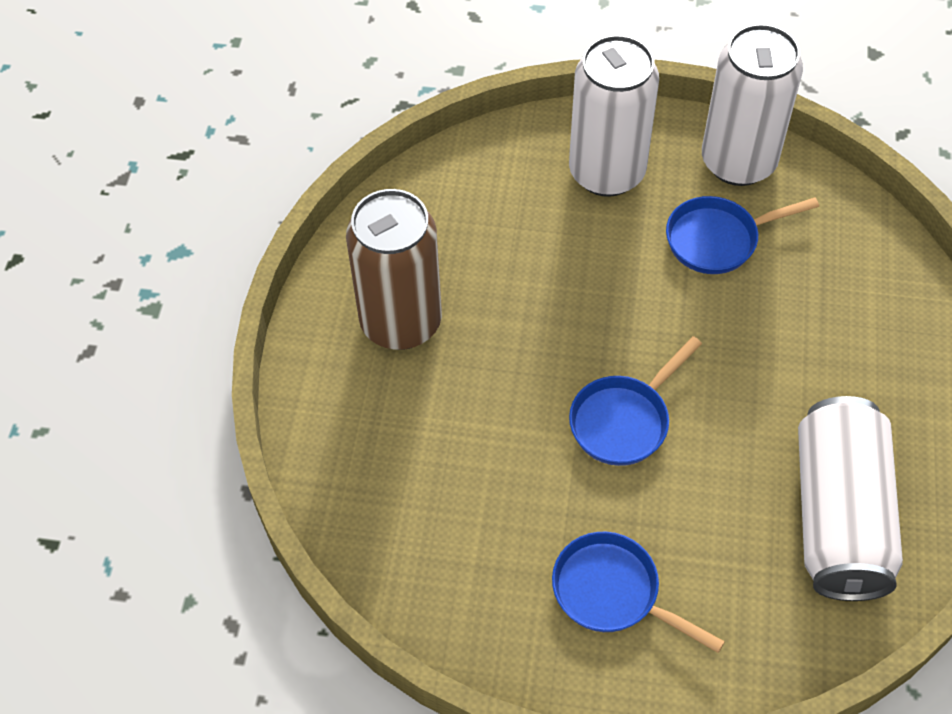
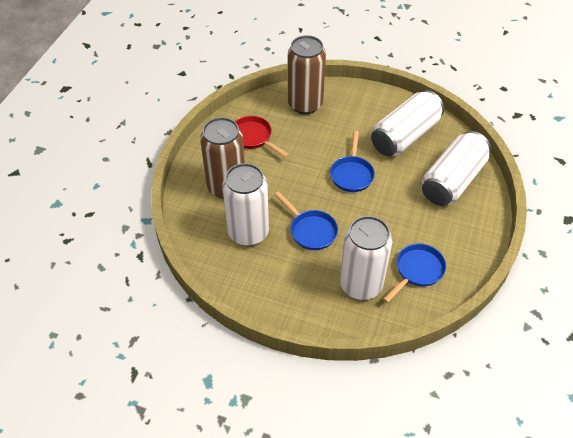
brown can: [346,189,442,350] = 1 -> [200,117,245,199] [288,35,326,114] = 2
red pan: none = 0 -> [235,116,289,157] = 1
white can: [569,35,659,197] [702,24,803,186] [798,396,903,601] = 3 -> [222,163,269,246] [340,216,392,300] [371,90,444,156] [422,131,491,206] = 4

